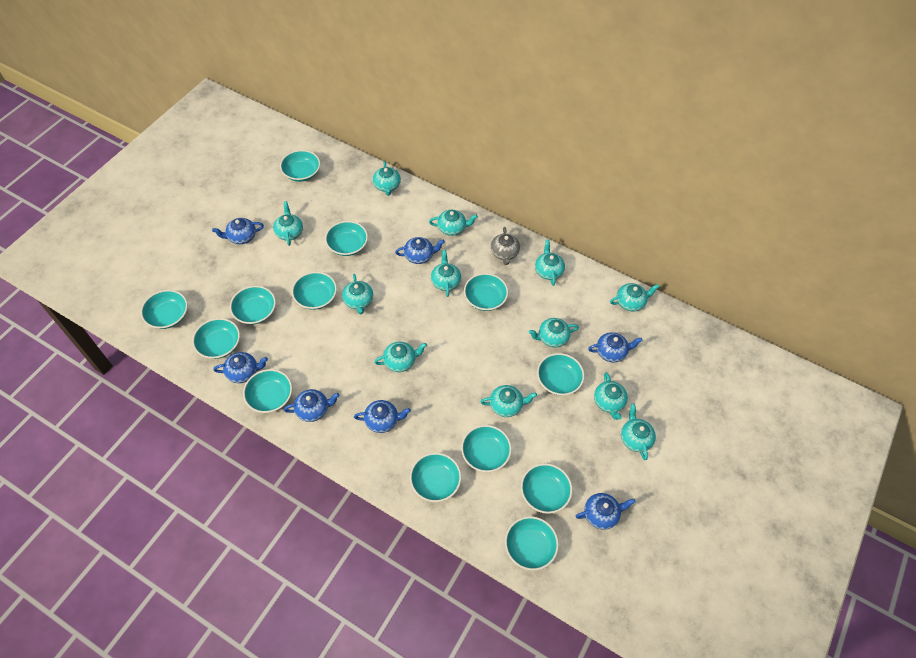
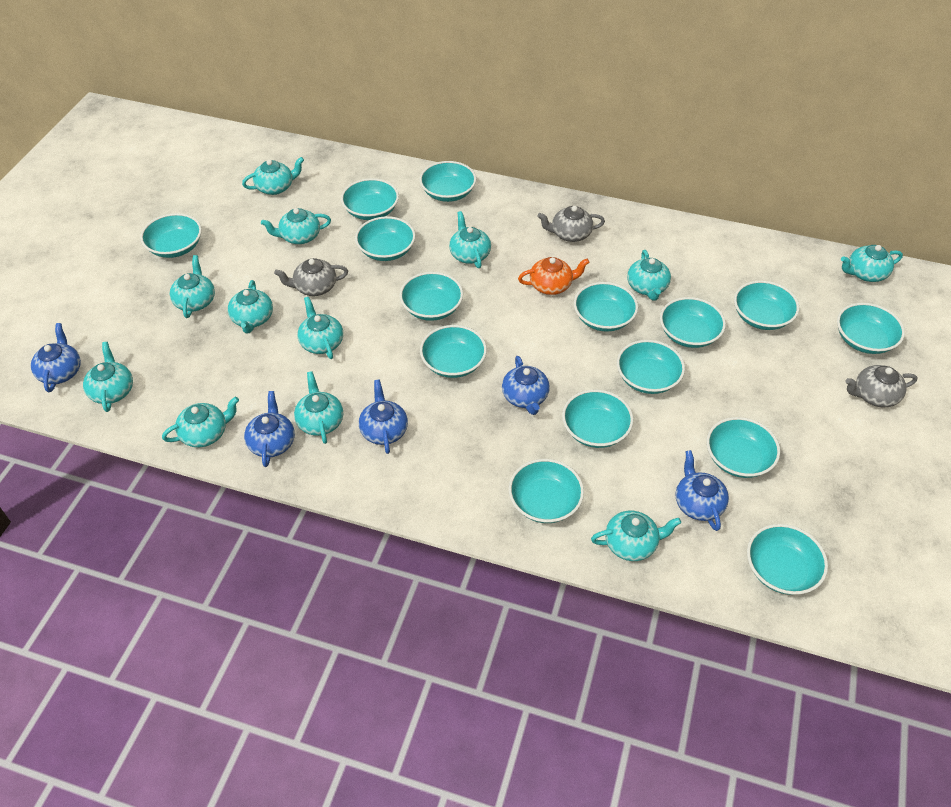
blue teapot: [212,218,264,244] [213,352,268,383] [284,389,340,422] [354,400,411,433] [395,237,445,264] [576,493,636,530] [588,332,643,362] = 7 -> [31,323,81,392] [244,391,295,467] [359,380,408,454] [502,356,550,415] [676,450,729,531] = 5
grey teapot: [491,227,520,265] = 1 -> [274,258,348,296] [537,206,605,242] [846,365,917,407] = 3
orange teapot: none = 0 -> [518,257,590,295] = 1
turquoise bowl: [141,290,188,329] [192,318,240,359] [230,286,276,325] [243,369,292,413] [280,150,320,182] [292,272,337,310] [325,221,368,256] [410,453,461,502] [461,425,512,472] [464,273,508,311] [505,516,559,571] [521,463,572,514] [537,353,584,395] = 13 -> [140,213,202,258] [341,178,399,220] [355,216,416,261] [400,272,463,321] [419,161,476,202] [420,325,487,378] [509,459,584,523] [562,390,633,448] [574,282,638,332] [617,340,685,394] [660,297,726,348] [707,417,780,478] [734,281,799,330] [747,524,828,595] [837,303,905,354] = 15

